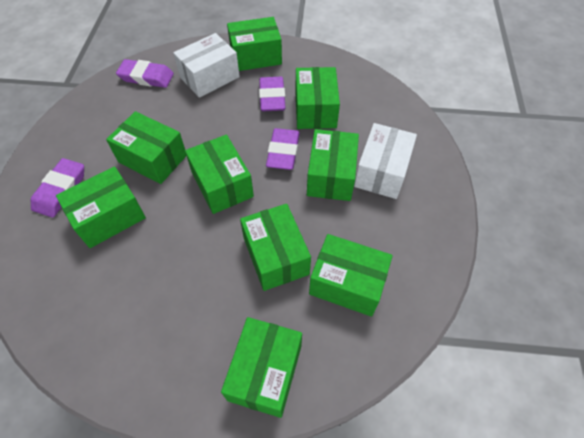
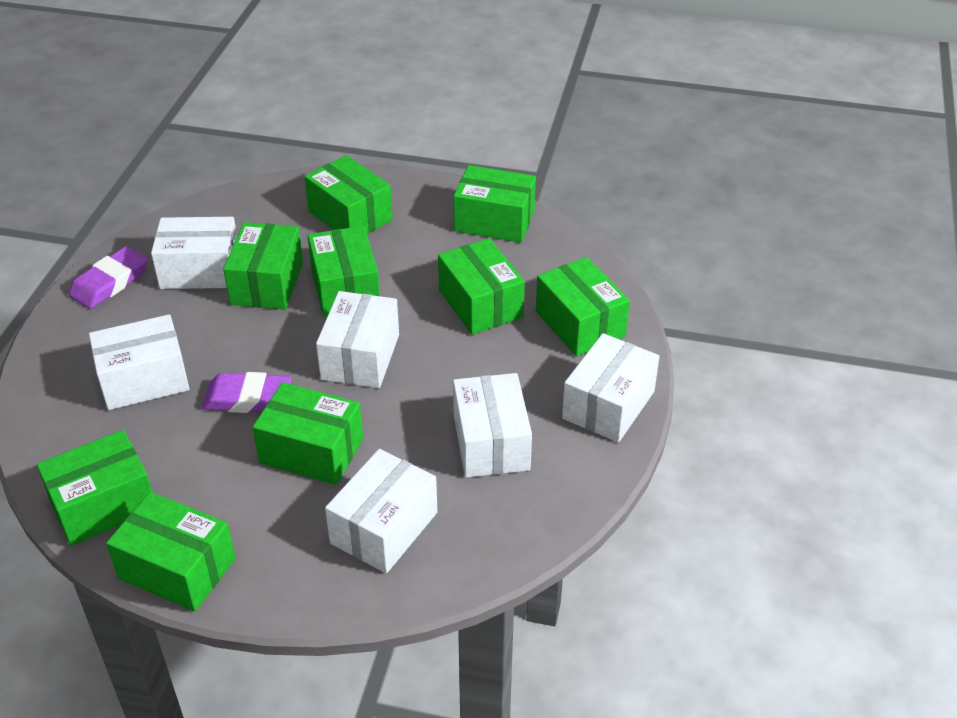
purple eraser: [31,158,84,218] [116,59,174,88] [259,77,286,112] [266,128,300,170] = 4 -> [69,246,148,309] [202,372,292,413] = 2
white box: [173,33,240,98] [354,123,417,199] = 2 -> [89,314,189,410] [151,217,237,289] [316,291,399,388] [325,449,437,573] [453,373,532,478] [562,333,659,442] = 6

